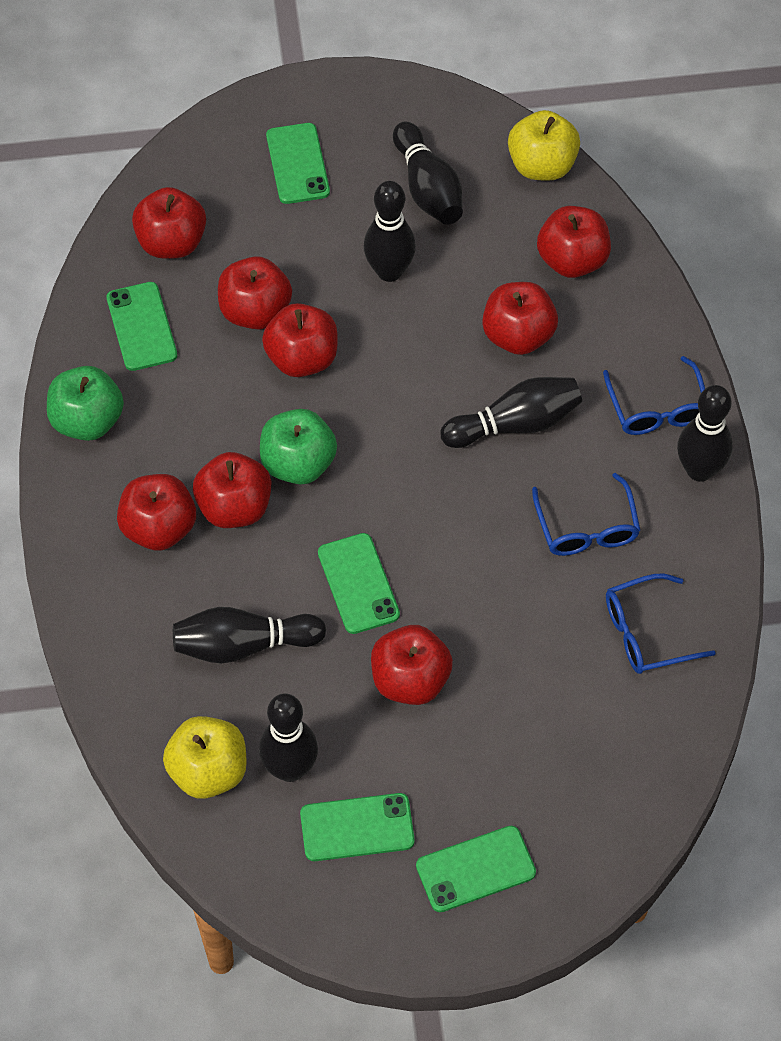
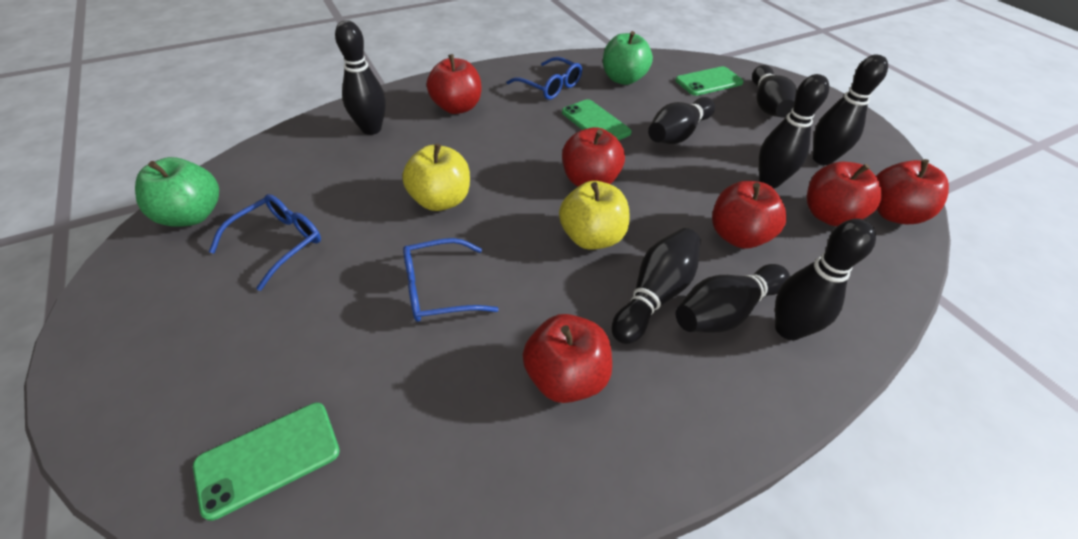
black bowling pin: [173,607,326,663] [259,694,318,782] [364,181,416,282] [393,121,463,225] [440,377,582,448] [677,385,733,482] = 6 -> [335,20,386,135] [612,228,701,344] [648,97,715,144] [676,264,790,333] [752,65,797,118] [759,74,829,188] [775,219,876,340] [813,54,888,165] = 8
green phone: [107,282,177,371] [266,123,330,204] [300,793,415,861] [318,533,400,634] [416,826,536,912] = 5 -> [193,403,340,521] [562,99,632,140] [675,66,744,96] = 3
red apple: [117,474,196,551] [132,187,206,259] [193,452,271,528] [218,256,292,329] [262,303,338,377] [371,625,453,705] [482,282,558,355] [537,206,611,278] = 8 -> [427,54,481,114] [523,314,612,403] [562,127,625,187] [712,181,786,249] [807,162,882,226] [876,159,949,224] = 6

